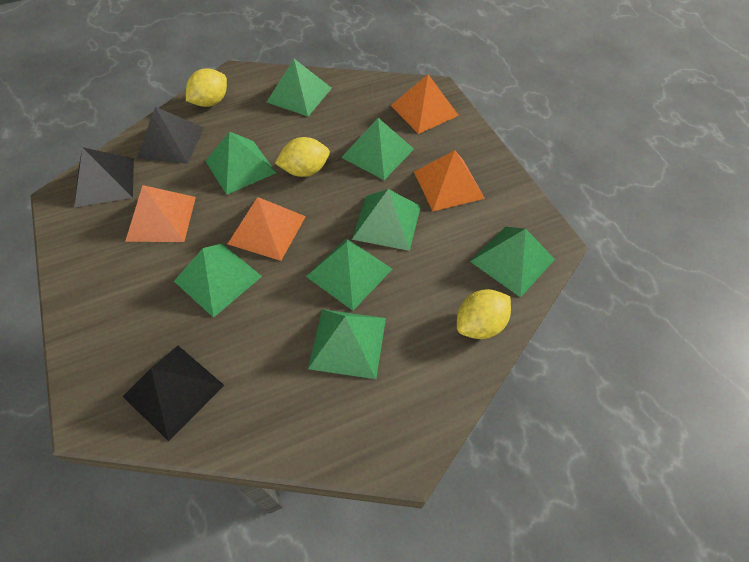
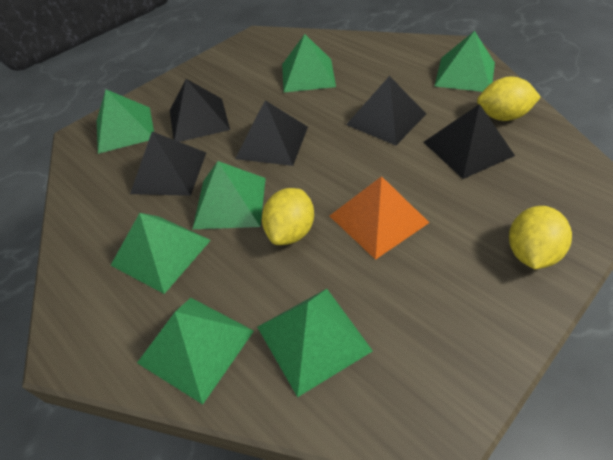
black pyramid: [74,147,134,207] [122,346,224,441] [137,107,204,164] = 3 -> [130,131,206,196] [170,79,230,142] [235,100,308,166] [346,76,426,145] [423,104,515,179] = 5
green pyramid: [174,244,262,318] [205,132,276,195] [267,59,332,116] [306,238,392,311] [308,309,386,379] [341,118,414,180] [352,189,421,251] [470,227,555,298] = 8 -> [97,89,154,154] [111,213,211,294] [137,298,254,404] [192,161,266,229] [257,289,373,397] [282,34,336,92] [434,31,495,92] = 7
orange pyramid: [125,185,196,242] [228,197,306,261] [390,74,459,134] [414,150,485,211] = 4 -> [330,176,429,260] = 1

